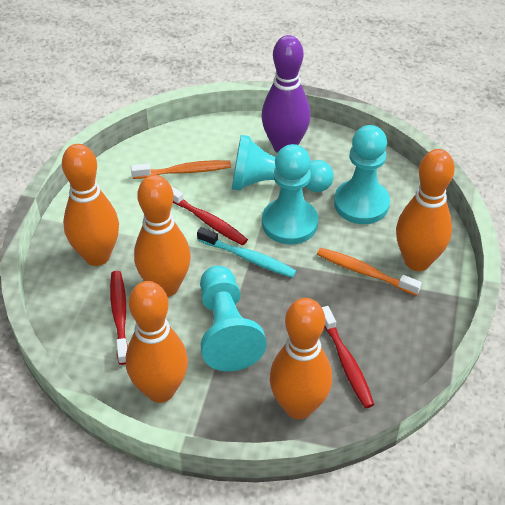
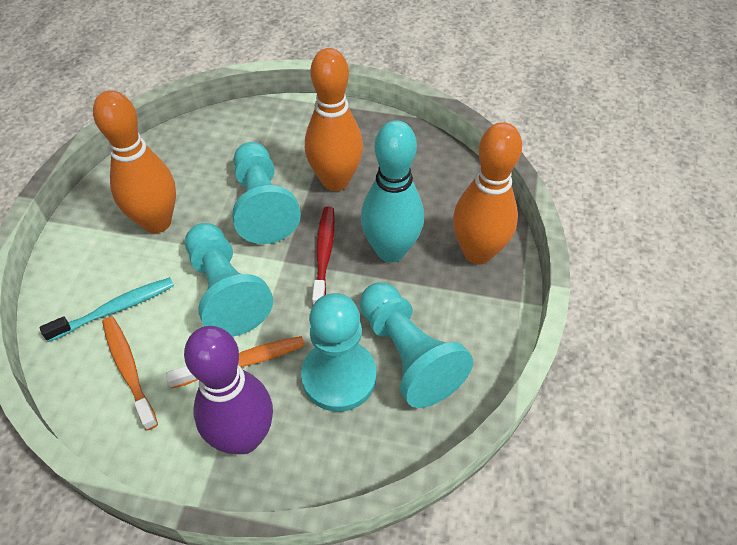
orange bowling pin: [62,144,119,266] [126,281,188,403] [134,175,191,297] [270,298,332,419] [396,149,455,271] = 5 -> [93,90,176,233] [305,48,363,191] [453,122,522,265] = 3
red toothbrush: [110,271,128,365] [171,186,248,245] [322,306,374,408] = 3 -> [312,206,335,307] = 1
turquoise bowling pin: none = 0 -> [361,120,424,263] = 1

